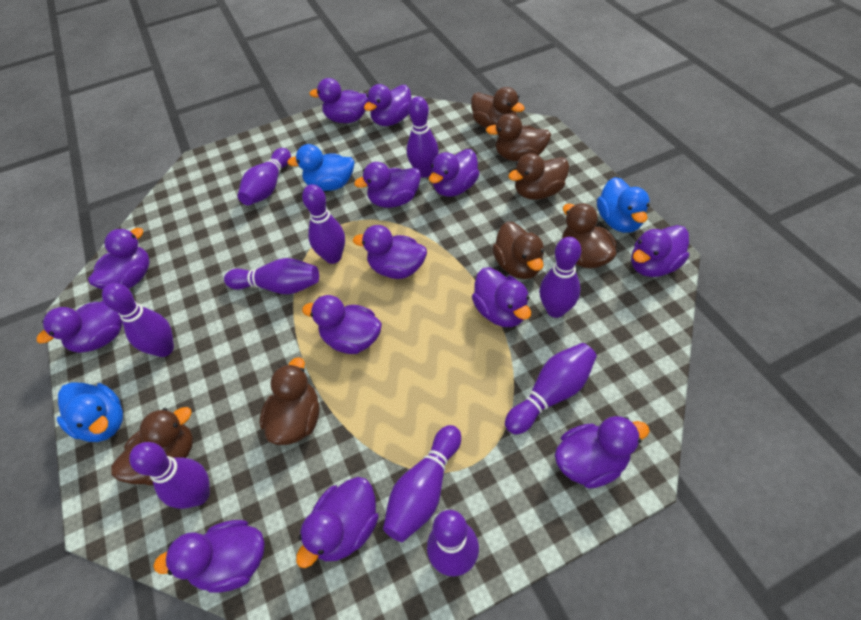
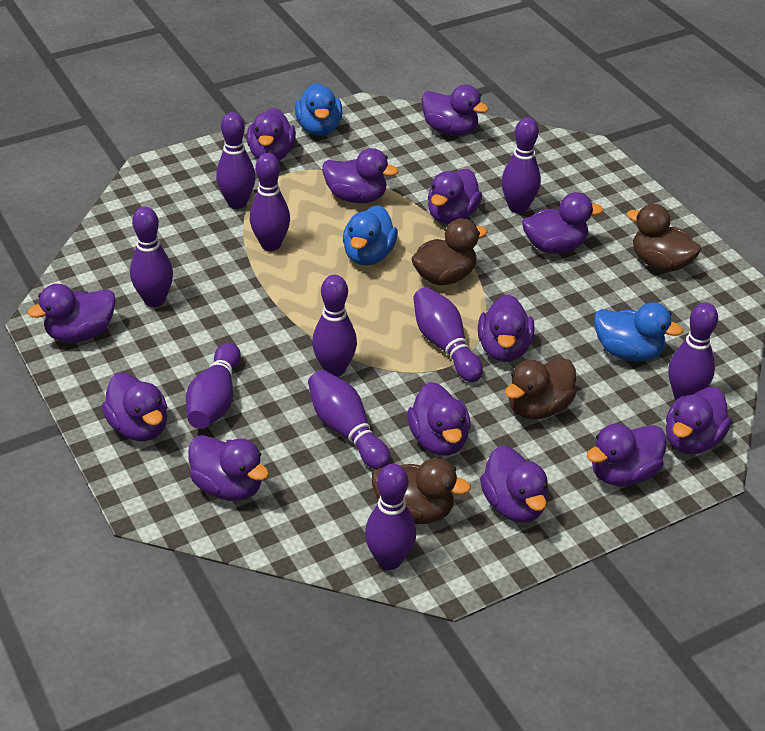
brown duck: [111,407,193,485] [259,357,319,445] [471,87,525,128] [486,113,551,162] [492,222,544,279] [508,153,569,200] [562,203,617,269] = 7 -> [372,458,471,524] [412,218,488,285] [505,358,576,420] [626,204,701,272] = 4

